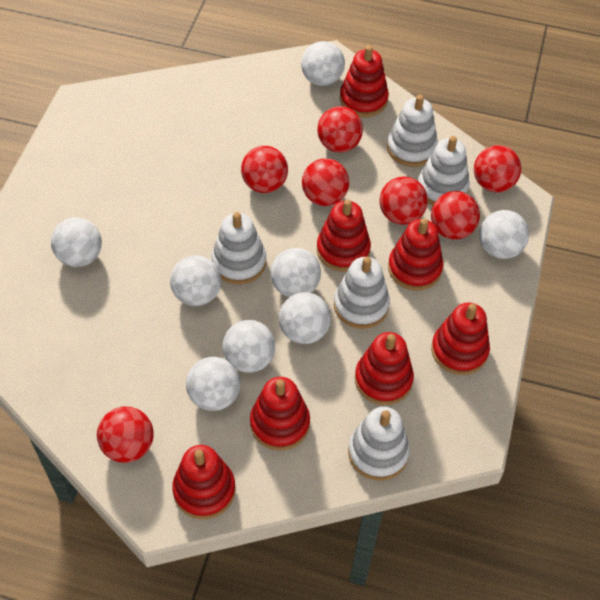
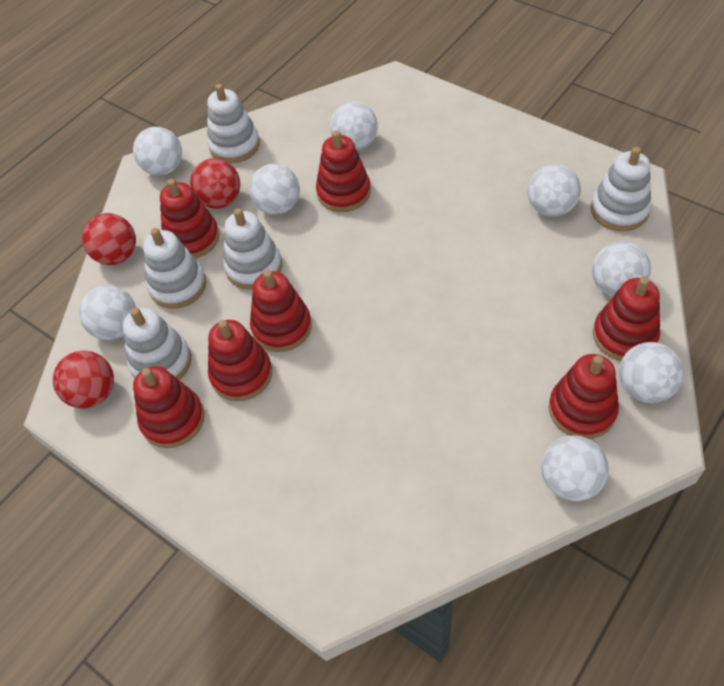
red ball: [97,407,154,463] [241,146,288,193] [302,158,349,206] [317,106,363,153] [379,176,428,225] [431,191,480,239] [474,145,521,192] = 7 -> [53,350,114,409] [82,213,136,265] [190,158,240,209] = 3

